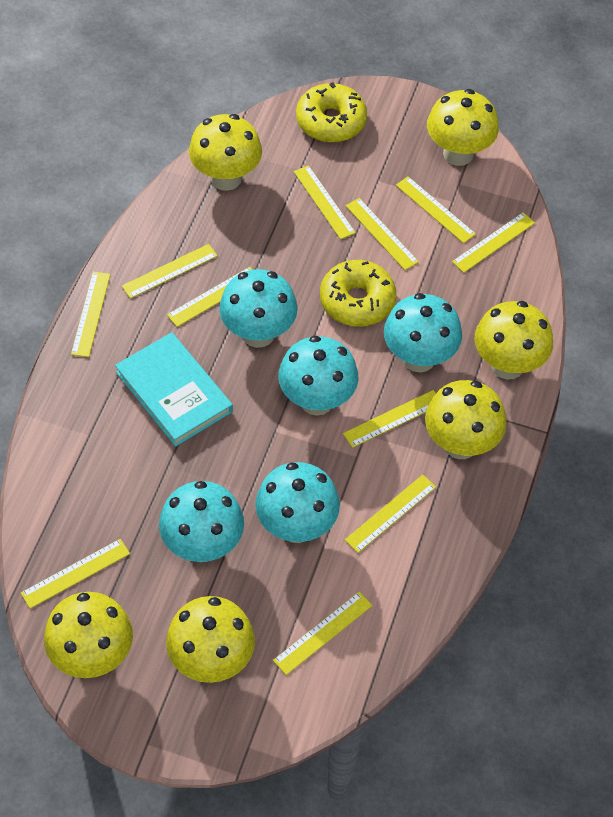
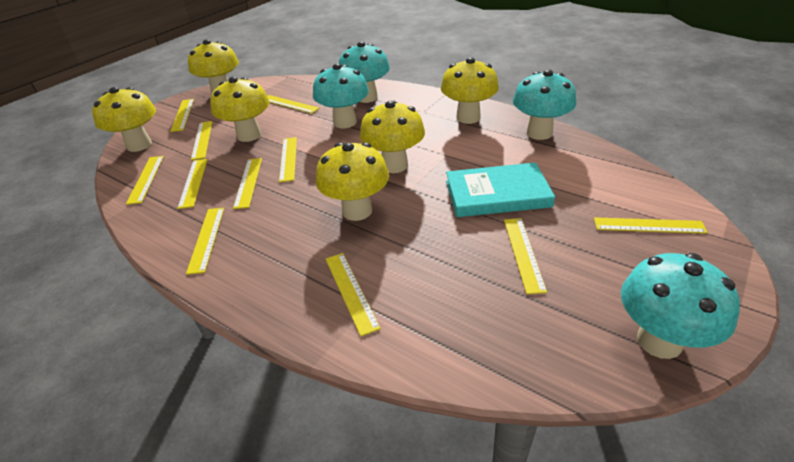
turquoise mushroom: [159,481,244,562] [219,269,298,348] [255,462,340,543] [278,336,358,416] [384,293,462,372] = 5 -> [313,64,369,128] [339,42,390,103] [513,70,576,140] [621,253,740,359] = 4
yellow donut: [296,82,367,143] [320,260,396,327] = 2 -> none = 0

